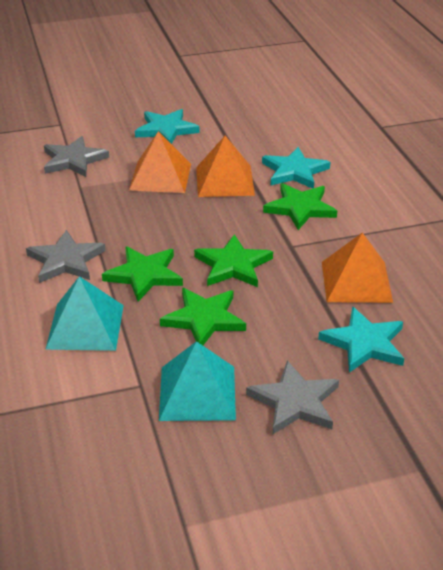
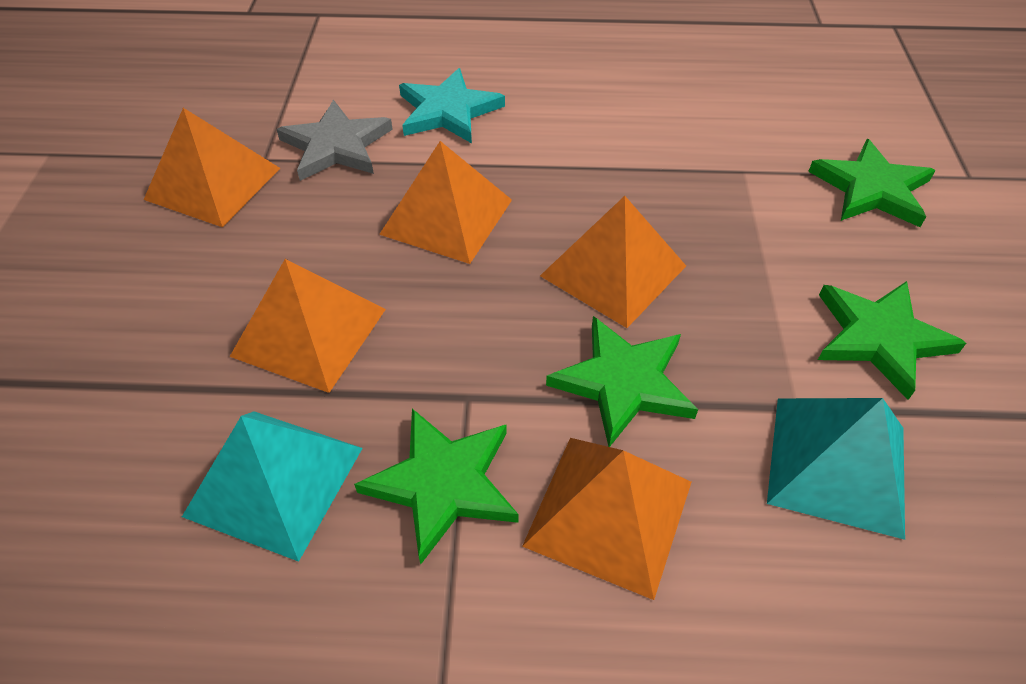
grey star: [26,230,106,283] [44,136,109,177] [246,360,339,434] = 3 -> [276,100,393,181] = 1
orange pyramid: [129,131,191,193] [196,136,255,197] [322,232,393,303] = 3 -> [144,108,280,227] [230,259,386,393] [379,141,512,264] [522,438,691,600] [540,196,686,328] = 5
turquoise star: [135,109,200,144] [262,147,330,189] [318,307,404,373] = 3 -> [399,68,505,143] = 1

